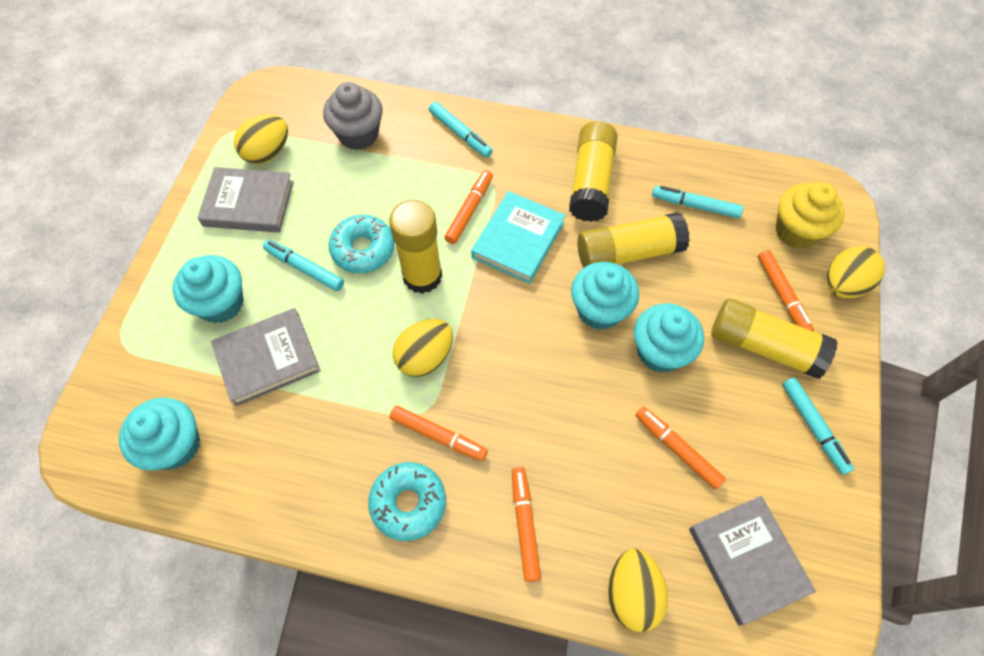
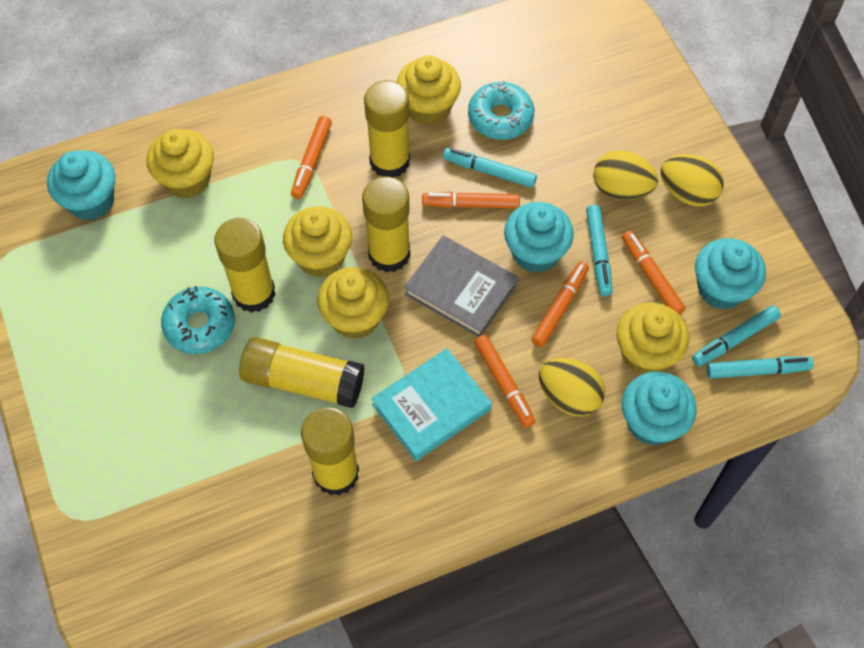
grey book: [197,167,294,233] [211,308,321,406] [689,496,816,626] = 3 -> [404,235,518,337] = 1
grey cupcake: [323,82,383,150] = 1 -> none = 0
yellow cupcake: [776,182,845,249] = 1 -> [147,129,214,199] [283,206,352,277] [317,267,389,339] [397,55,461,126] [616,303,689,374] = 5
yellow egg: [234,114,288,164] [393,319,453,377] [608,548,668,632] [827,246,885,298] = 4 -> [539,358,605,417] [593,151,658,200] [660,154,724,206] = 3
yellow glue stick: [389,200,442,294] [569,121,618,222] [577,212,690,267] [711,298,838,379] = 4 -> [214,218,275,313] [239,337,365,408] [301,407,359,496] [362,177,410,273] [364,80,410,178] = 5

